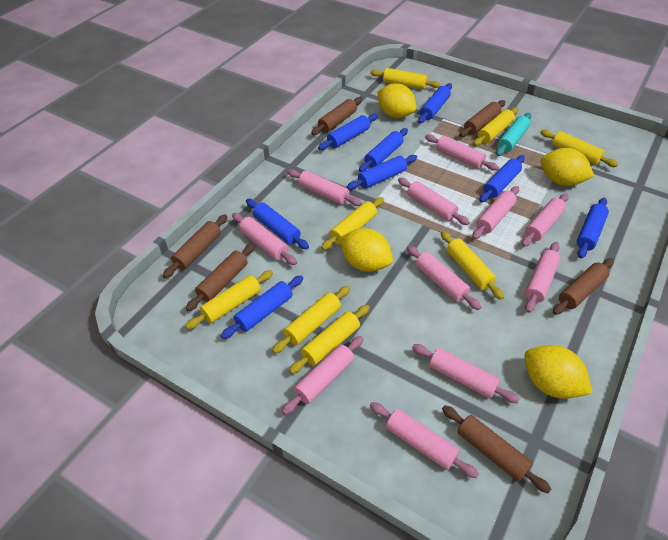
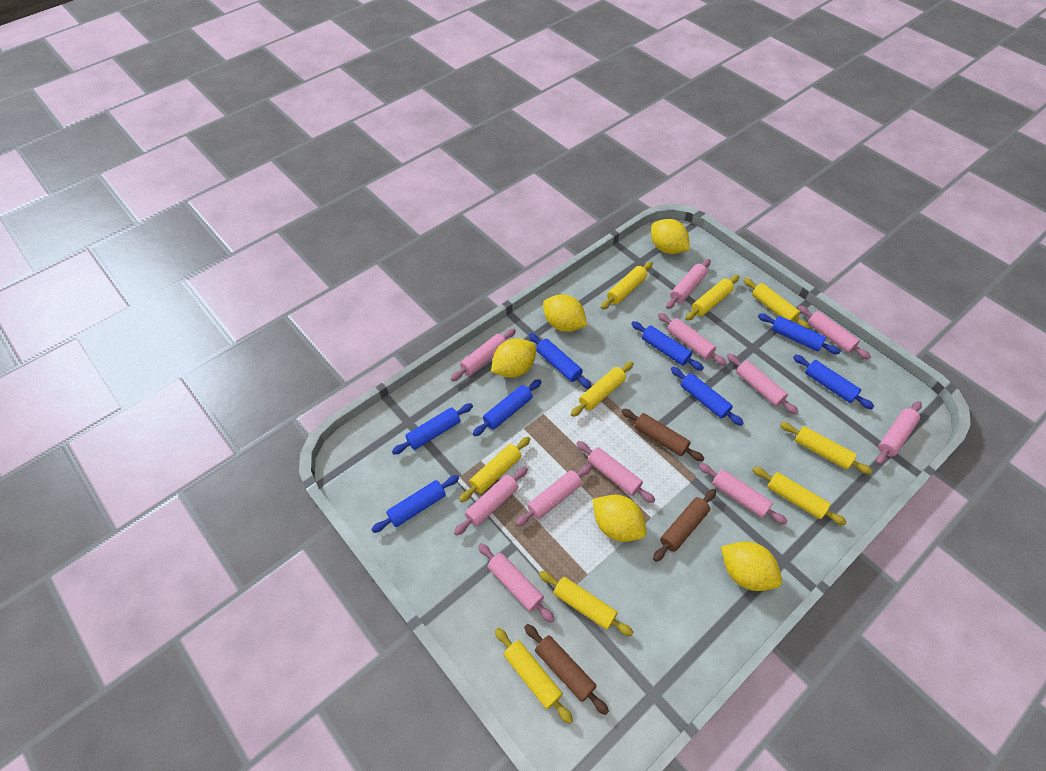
brown rolling pin: [163,214,227,278] [186,243,255,311] [311,97,362,135] [442,405,551,493] [459,100,505,137] [553,258,614,315] = 6 -> [524,624,609,715] [621,409,704,461] [653,489,716,562] = 3
turquoise rolling pin: [496,113,531,156] = 1 -> none = 0
yellow lemon: [340,228,393,272] [378,83,416,118] [524,345,593,399] [541,148,594,186] = 4 -> [491,338,536,378] [543,294,587,332] [593,495,646,542] [651,219,690,254] [721,541,782,591] = 5
yellow rolling pin: [185,270,273,329] [272,286,350,353] [289,305,370,374] [321,197,384,250] [370,68,441,90] [441,231,504,300] [474,107,518,146] [540,130,618,167] = 8 -> [459,437,530,502] [495,628,573,724] [539,571,634,636] [571,361,634,417] [601,262,653,309] [685,275,739,320] [743,278,810,329] [753,467,847,525] [780,422,872,474] = 9

